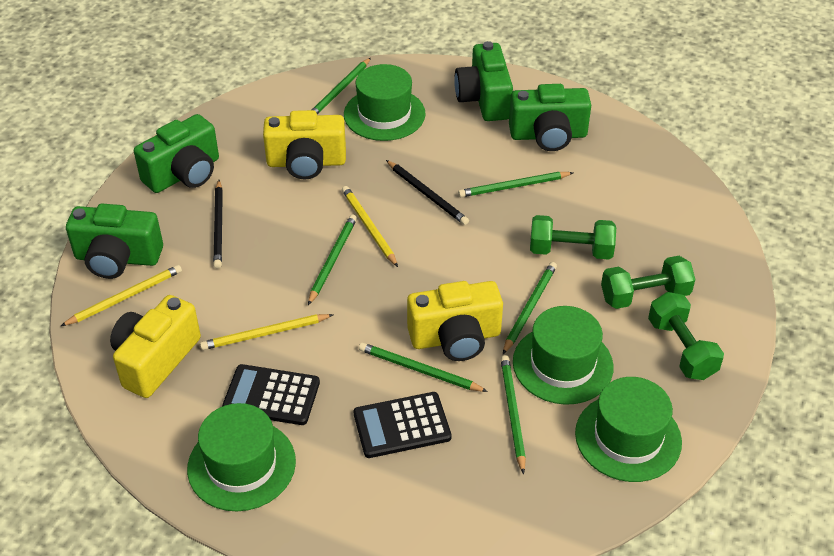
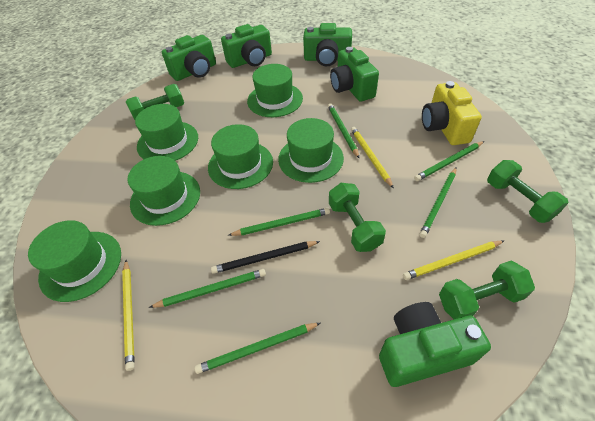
black calculator: [222,364,320,425] [353,392,451,458] = 2 -> none = 0
black pencil: [213,180,223,269] [386,160,469,225] = 2 -> [211,241,320,274] = 1
green camera: [66,204,163,279] [134,114,219,193] [454,41,513,121] [509,84,591,151] = 4 -> [162,35,216,81] [221,24,272,68] [303,23,352,66] [330,47,379,102] [379,302,491,387] = 5
green dumbbell: [530,215,616,260] [601,256,695,309] [648,292,724,380] = 3 -> [126,84,184,120] [329,183,386,252] [439,261,535,319] [487,160,569,223] = 4
green hat: [187,403,296,511] [344,64,426,141] [513,306,614,405] [575,377,682,482] = 4 -> [28,220,121,302] [128,156,200,226] [135,104,198,161] [208,124,273,189] [247,64,303,117] [278,118,344,183] = 6
yellow camera: [110,295,201,398] [263,110,346,180] [407,281,503,361] = 3 -> [422,81,482,145] = 1

